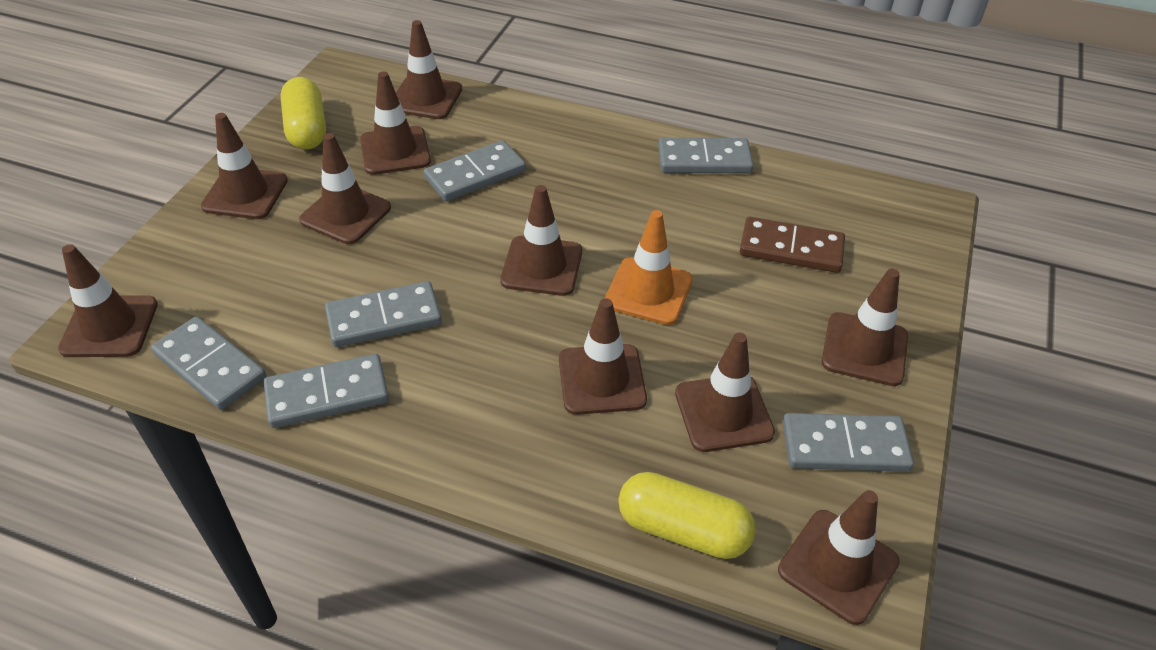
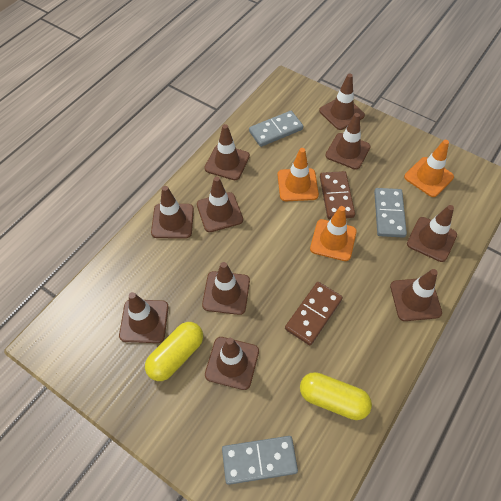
brown domino: [740,217,845,273] = 1 -> [285,282,343,345] [320,171,355,219] = 2
grey domino: [151,316,266,410] [264,354,389,428] [325,281,442,347] [424,140,526,201] [658,138,753,173] [782,413,914,472] = 6 -> [222,436,298,485] [249,111,303,147] [374,188,407,238] = 3
orange traffic cone: [605,210,693,325] = 1 -> [278,148,319,201] [310,206,357,261] [404,140,454,197] = 3

